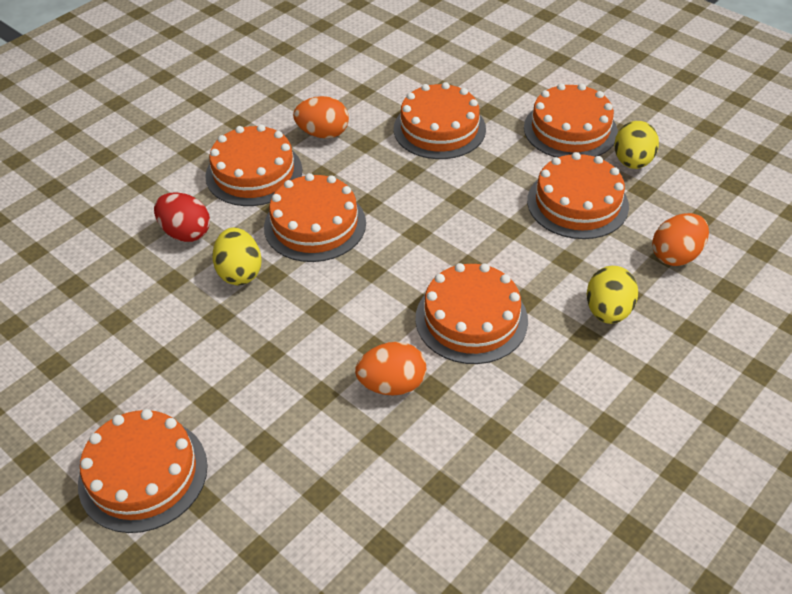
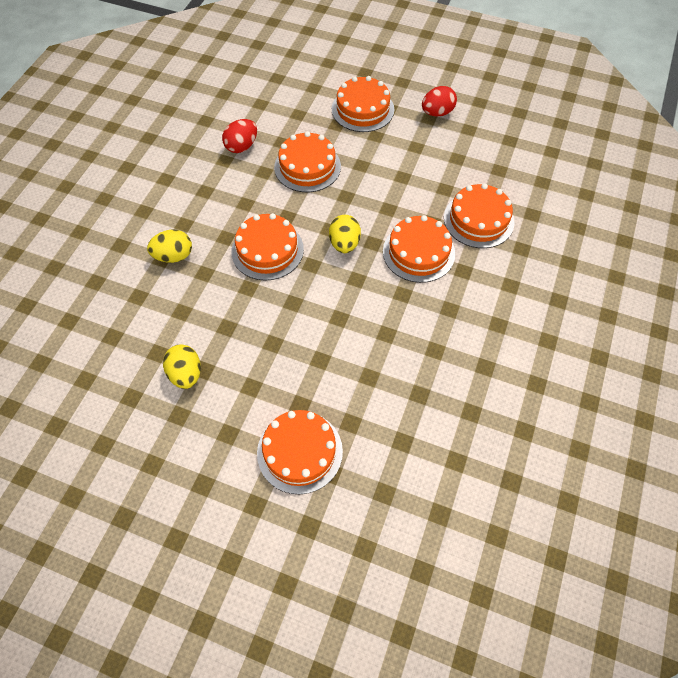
orange cake: [78,409,208,533] [205,124,302,206] [264,173,366,262] [394,82,486,159] [415,263,528,364] [524,83,618,157] [527,152,629,239] = 7 -> [231,213,304,280] [257,410,343,494] [274,131,341,192] [332,76,394,132] [383,215,455,283] [444,183,515,248] = 6
orange egg: [293,96,349,139] [355,342,426,396] [652,213,709,266] = 3 -> none = 0
red egg: [154,192,210,242] = 1 -> [222,119,257,153] [422,86,457,117] = 2

